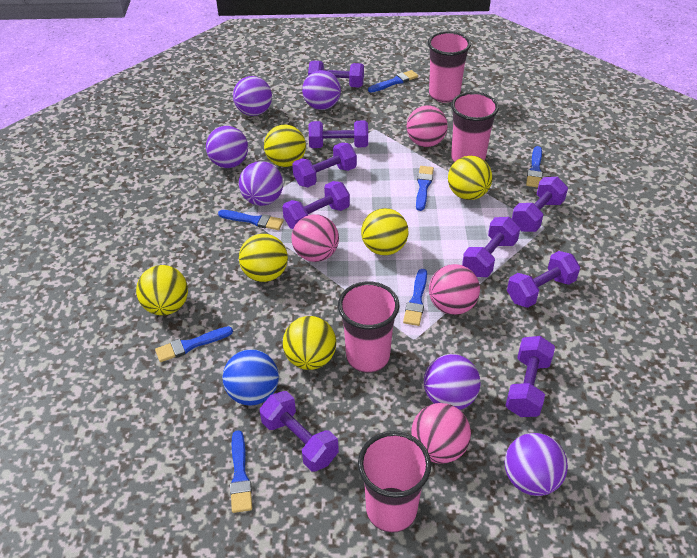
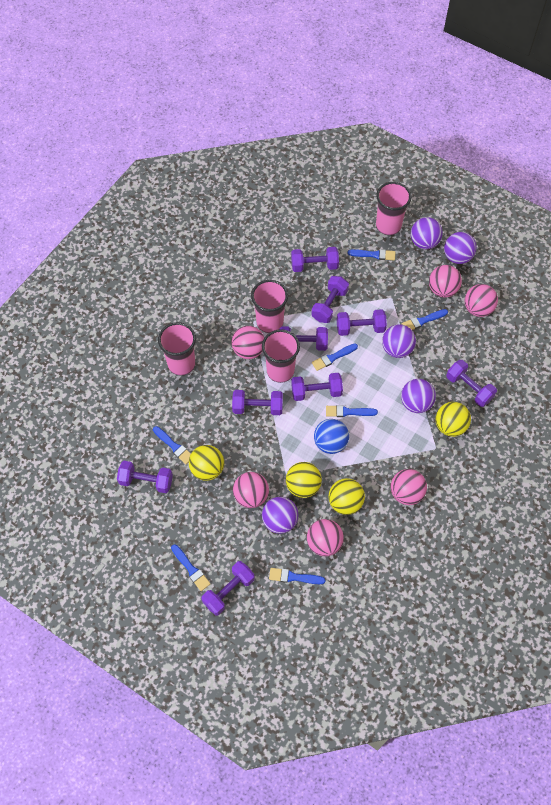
pink ball: [291,214,339,262] [407,105,448,147] [411,403,471,463] [429,264,480,315] = 4 -> [232,326,264,359] [233,472,269,508] [307,519,344,556] [391,469,427,505] [429,265,462,298] [464,284,498,317] = 6
purple ball: [206,126,248,168] [233,76,272,116] [239,161,283,206] [302,70,341,110] [424,354,480,410] [505,433,568,496] = 6 -> [262,497,298,534] [382,324,416,358] [401,379,436,413] [411,217,443,249] [444,232,477,264] = 5
yellow ball: [136,265,188,315] [239,234,288,282] [264,125,306,167] [283,316,336,370] [361,208,408,255] [448,156,492,200] = 6 -> [189,445,224,481] [286,462,322,498] [328,478,365,515] [436,402,471,437] = 4

